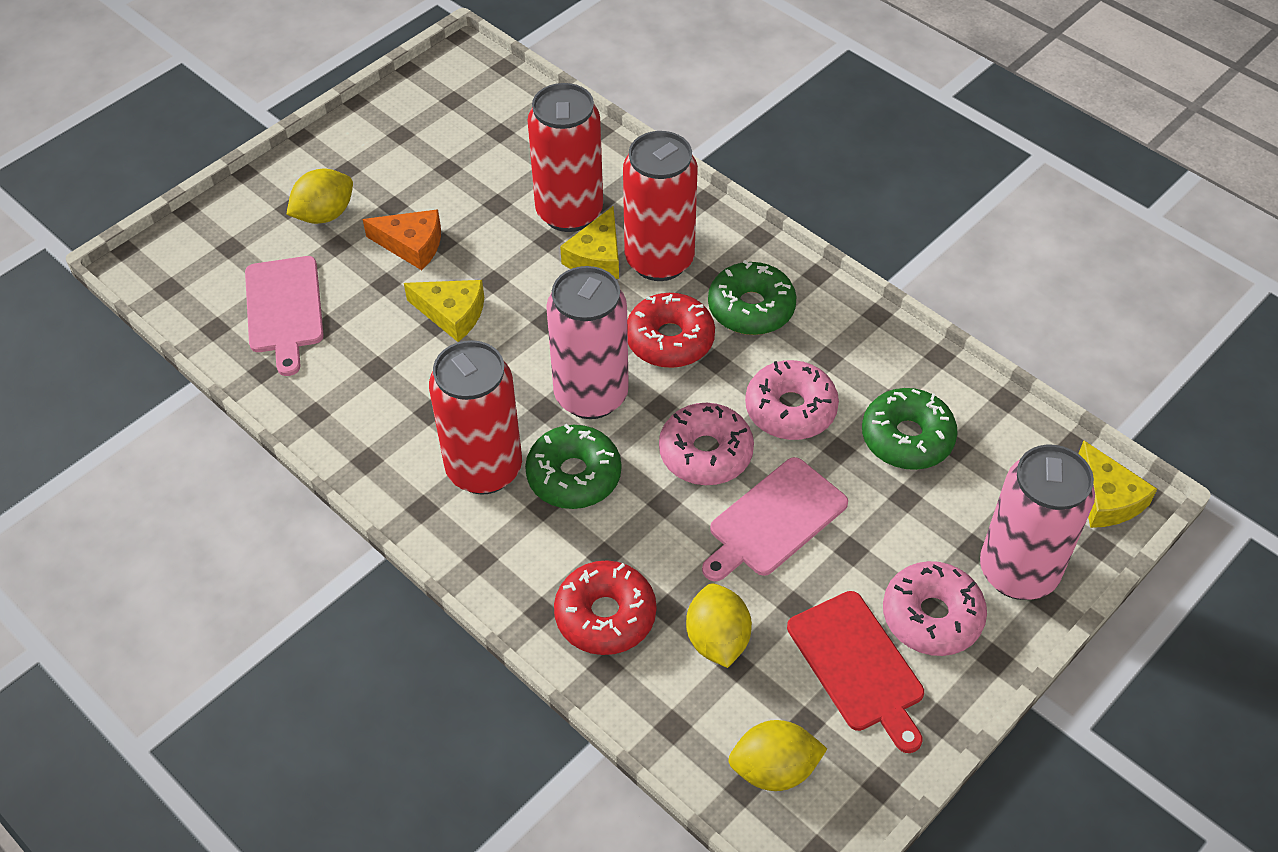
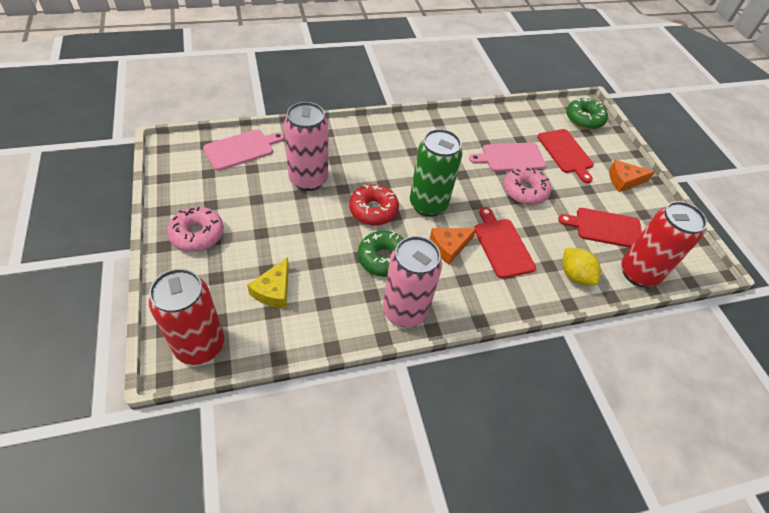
green can: none = 0 -> [410,129,462,217] = 1
green donut: [525,424,621,509] [708,260,797,335] [862,388,958,470] = 3 -> [358,231,404,277] [566,98,608,130] = 2
orange cheese: [363,209,441,270] = 1 -> [430,228,477,265] [609,160,655,192] = 2
pink donut: [659,403,754,485] [745,360,839,440] [883,561,987,656] = 3 -> [167,207,224,252] [504,167,551,205] = 2
red can: [429,340,522,495] [527,83,603,232] [623,131,698,281] = 3 -> [149,269,225,365] [621,201,707,287] = 2
red cutting board: [787,591,924,753] = 1 -> [474,207,536,278] [537,129,594,183] [558,208,642,248] = 3
red donut: [554,560,656,655] [627,293,715,368] = 2 -> [349,184,399,225] = 1
yellow cheese: [404,280,484,342] [560,206,619,279] [1078,441,1157,528] = 3 -> [247,257,289,308] = 1
yellow lemon: [286,169,353,224] [686,583,752,668] [728,720,827,791] = 3 -> [562,248,601,285] = 1

